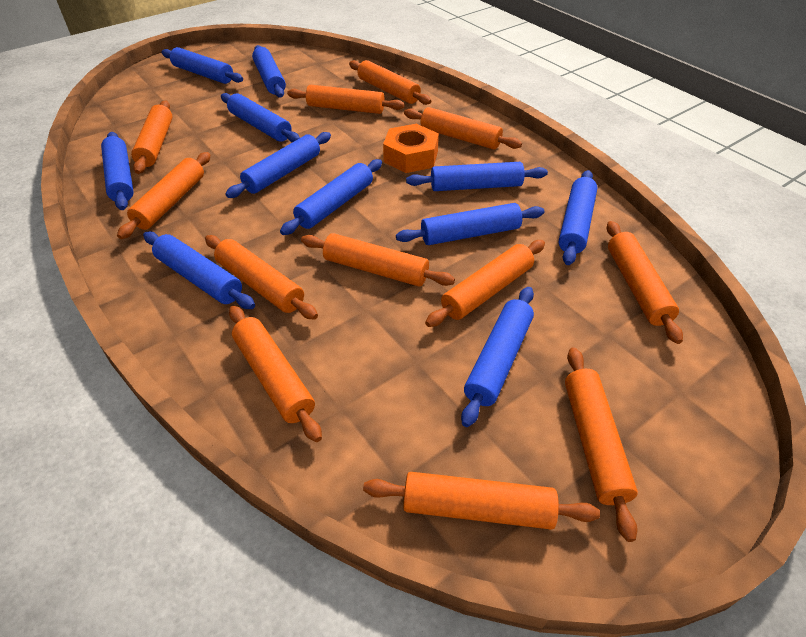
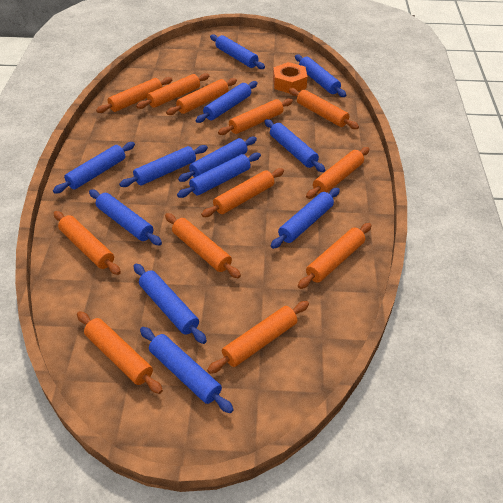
blue rolling pin: [101,132,134,210] [143,231,255,309] [162,47,243,84] [221,93,300,142] [225,132,331,198] [252,45,286,98] [280,159,382,235] [396,203,544,245] [406,162,548,191] [461,287,534,427] [559,170,598,265] = 11 -> [53,142,135,194] [89,189,162,246] [119,145,208,187] [134,264,207,344] [140,327,234,413] [177,153,261,198] [178,137,257,182] [196,81,258,123] [210,34,265,69] [265,119,325,172] [271,188,340,249] [295,55,346,97] = 12

